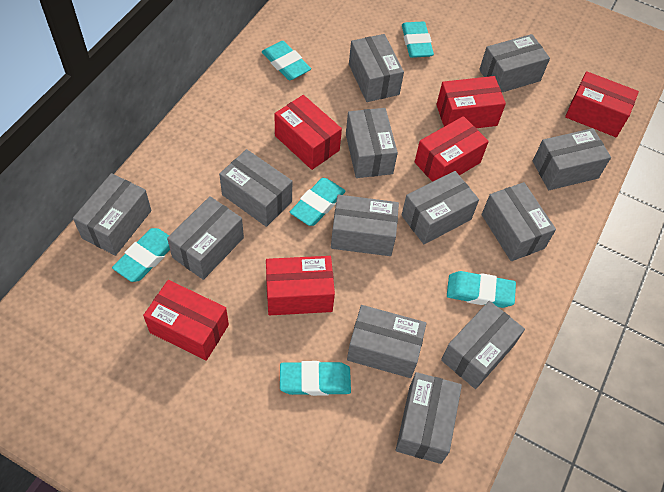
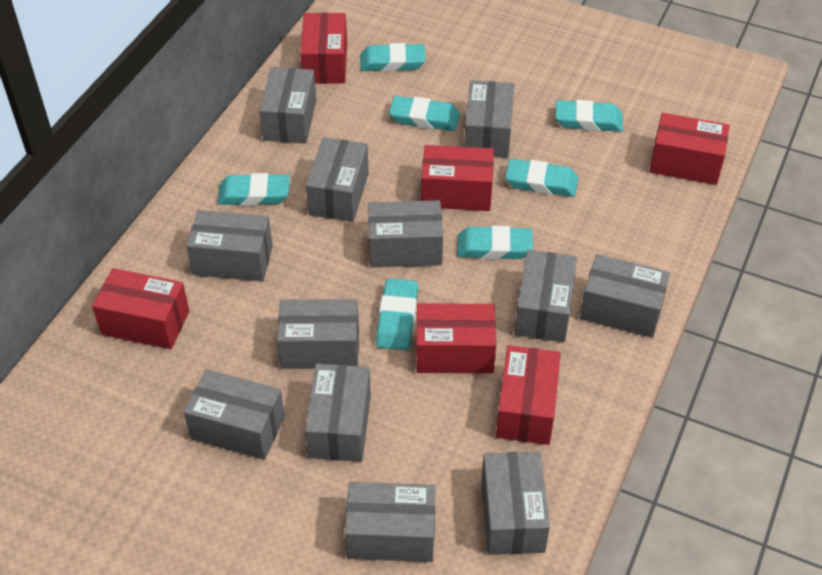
grey box: [73,173,151,256] [167,196,244,280] [219,149,292,227] [331,195,399,256] [346,108,398,178] [347,305,427,378] [349,34,404,102] [396,372,462,464] [401,171,479,244] [441,301,525,389] [479,34,550,92] [482,182,556,261] [533,128,611,190] = 13 -> [184,369,285,460] [187,210,273,282] [259,67,316,144] [277,299,359,369] [305,364,371,462] [306,137,369,222] [345,482,436,562] [368,200,443,267] [464,80,515,158] [481,452,550,555] [515,250,577,342] [580,254,670,338] = 12
turquoise eraser: [112,228,170,282] [262,41,311,80] [280,361,351,396] [290,178,346,226] [402,22,434,58] [447,271,516,308] = 6 -> [217,173,290,206] [360,43,426,72] [376,278,418,350] [389,96,460,131] [457,226,533,260] [505,159,578,197] [555,100,623,132] = 7

